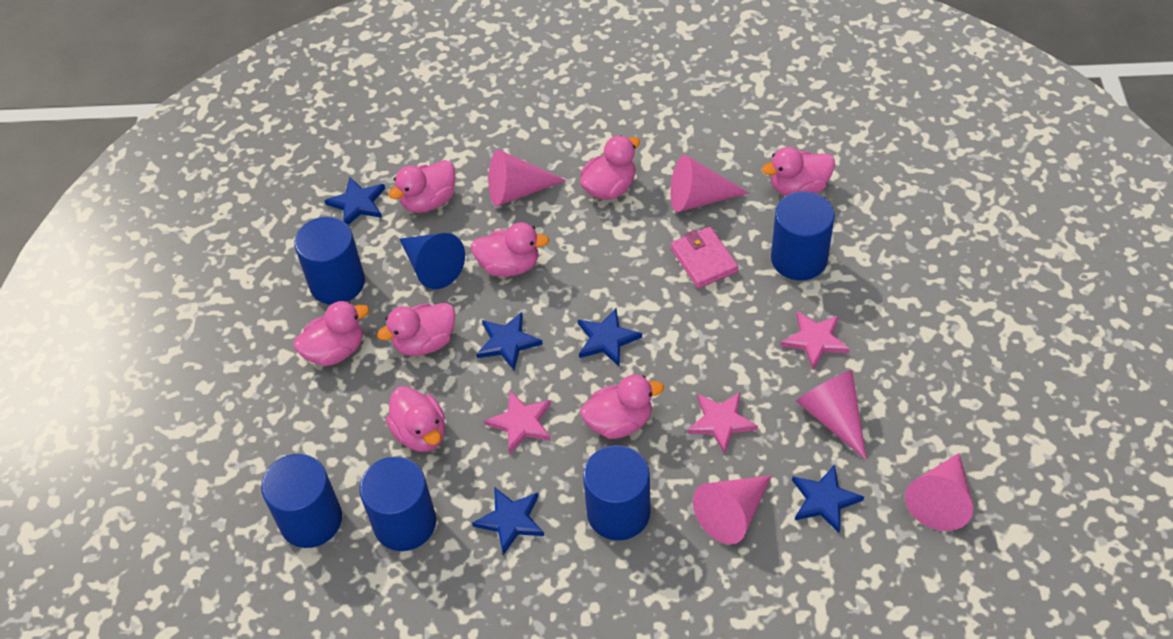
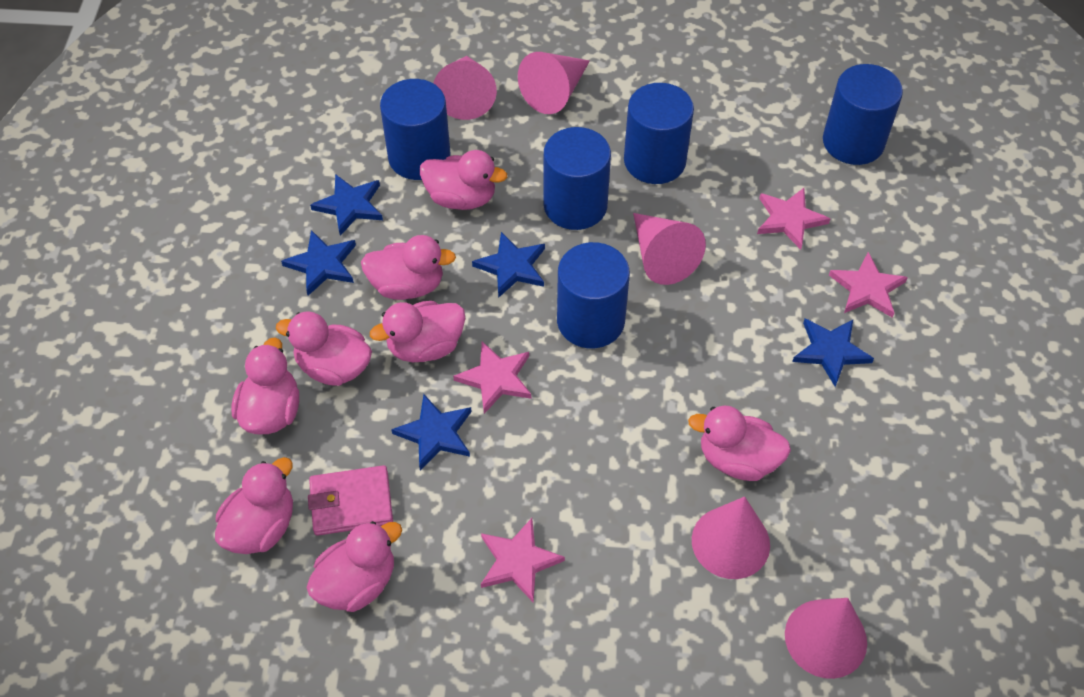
blue cone: [399,233,465,289] = 1 -> none = 0
pink star: [484,391,551,453] [687,392,758,454] [781,311,850,369] = 3 -> [453,341,531,414] [481,518,565,603] [757,188,830,250] [829,252,908,318] = 4

